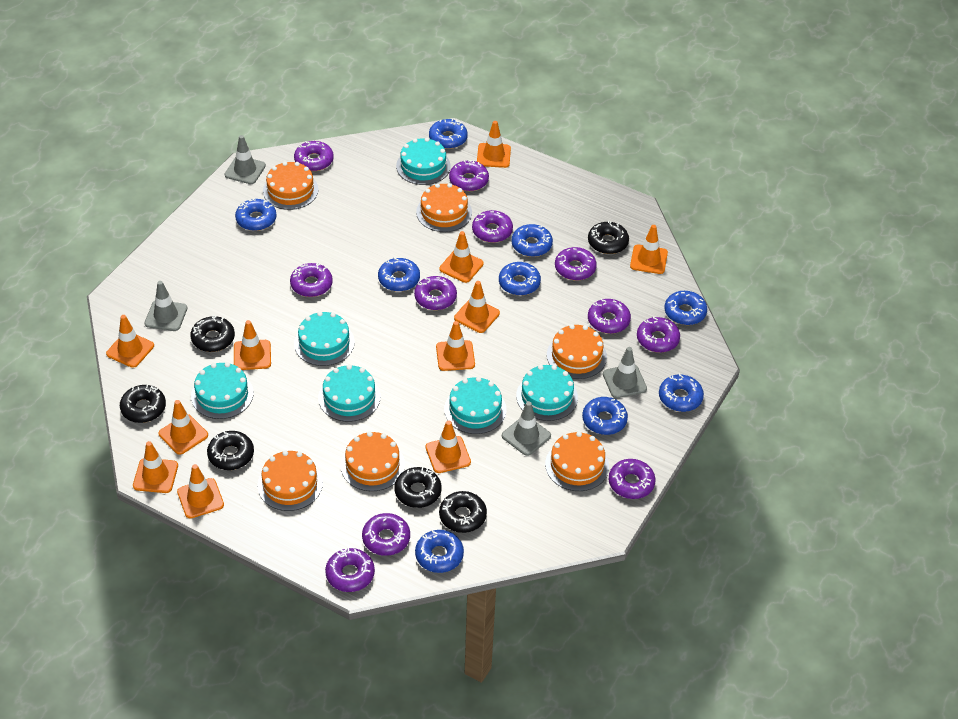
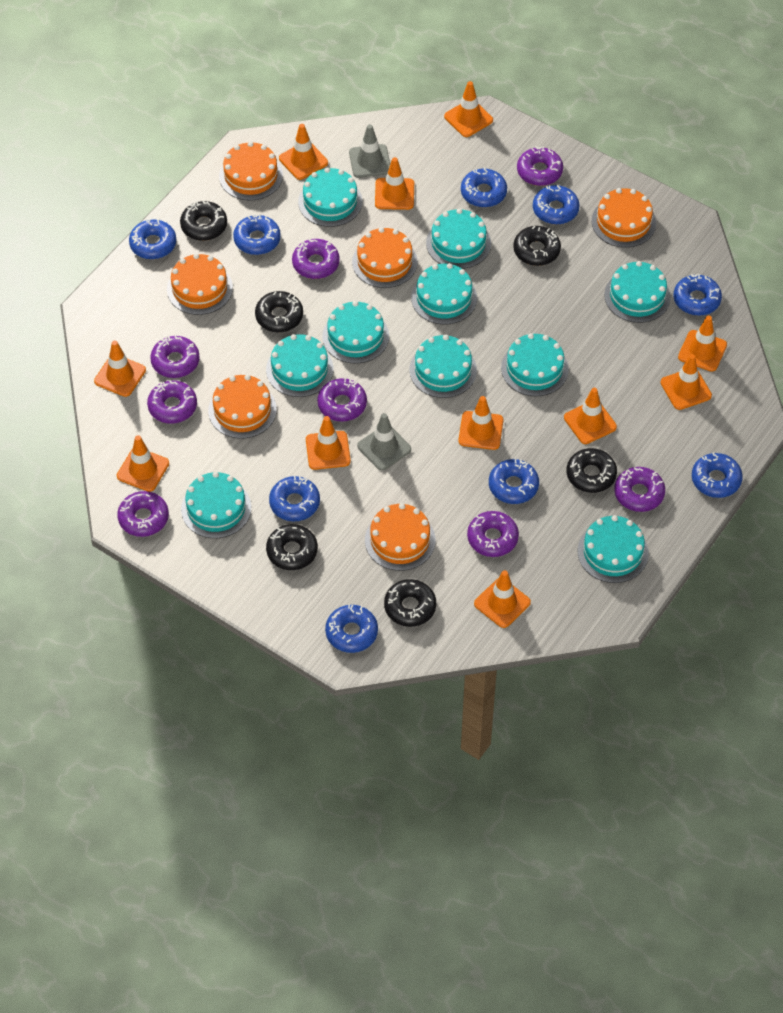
grey traffic cone: [145,281,187,331] [225,135,266,184] [502,401,551,456] [603,347,647,398] = 4 -> [349,124,390,178] [357,413,411,471] = 2
purple donut: [290,263,333,297] [294,141,334,171] [325,548,375,592] [362,513,410,556] [414,276,457,310] [449,159,489,191] [472,210,513,243] [555,247,597,280] [588,299,631,334] [609,459,656,499] [637,316,680,353] = 11 -> [117,491,169,537] [147,380,197,424] [150,336,200,378] [292,239,339,279] [317,378,367,422] [467,511,519,557] [517,146,563,186] [614,467,665,512] = 8
turquoise cake: [191,362,253,419] [294,311,355,366] [318,365,380,422] [396,138,450,185] [444,377,506,434] [516,365,578,421] = 6 -> [181,472,251,538] [266,334,333,397] [298,167,362,227] [322,301,389,364] [410,335,477,398] [411,263,477,324] [426,208,491,269] [501,333,569,396] [578,515,649,583] [604,261,671,323] = 10

